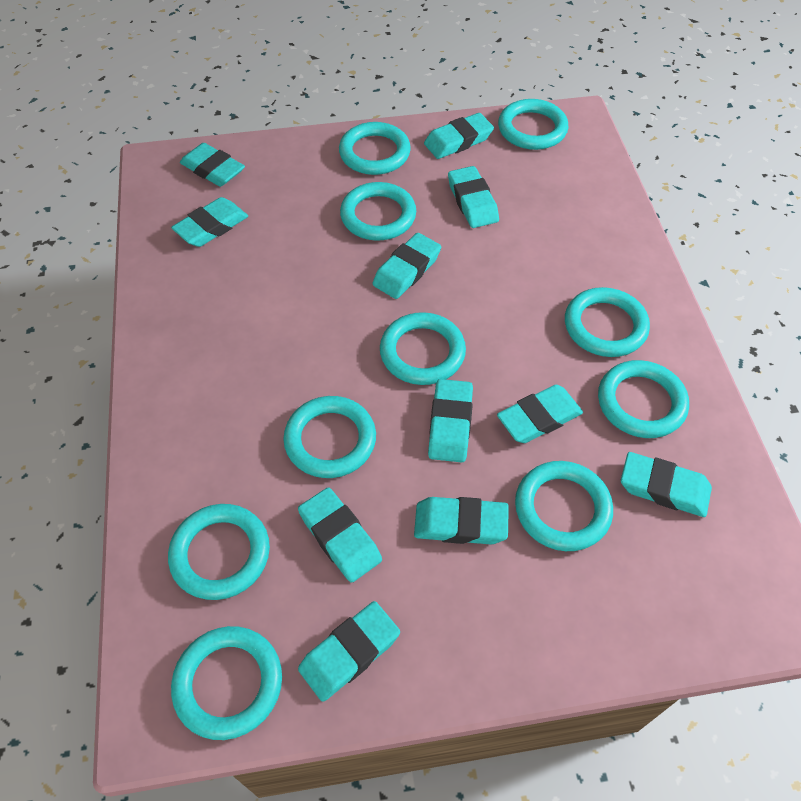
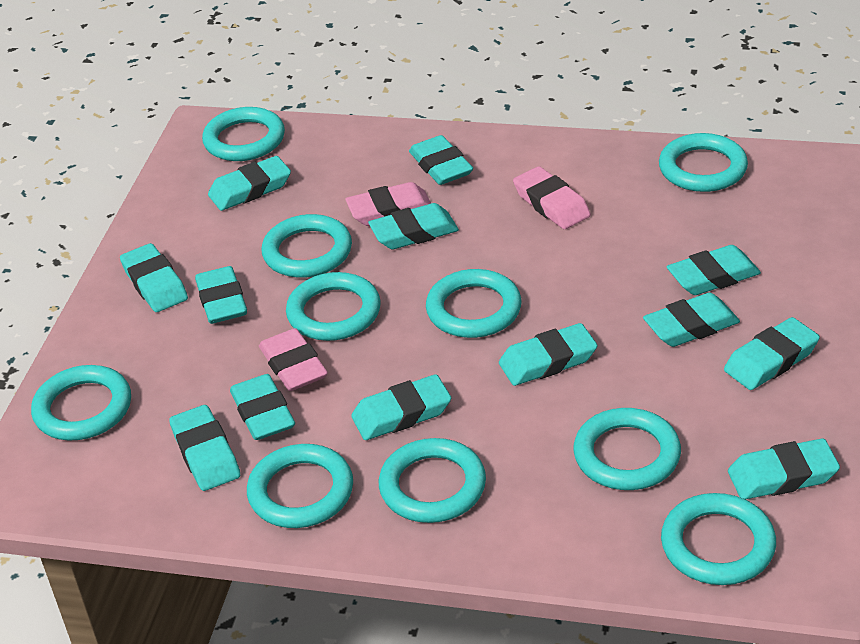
pink eraser: none = 0 -> [259,328,328,391] [345,182,431,226] [513,166,591,229] = 3
turquoise eraser: [171,197,248,247] [180,143,245,187] [298,487,382,583] [298,601,400,702] [372,233,441,299] [414,497,509,544] [424,113,494,159] [428,379,473,462] [448,166,499,228] [497,385,583,443] [621,452,712,517] = 11 -> [120,243,188,312] [169,405,240,491] [195,266,247,324] [208,156,291,211] [230,374,295,440] [351,374,451,440] [368,203,459,249] [409,135,473,185] [499,323,597,386] [643,293,740,347] [667,245,761,295] [724,317,820,390] [728,439,840,499] = 13

